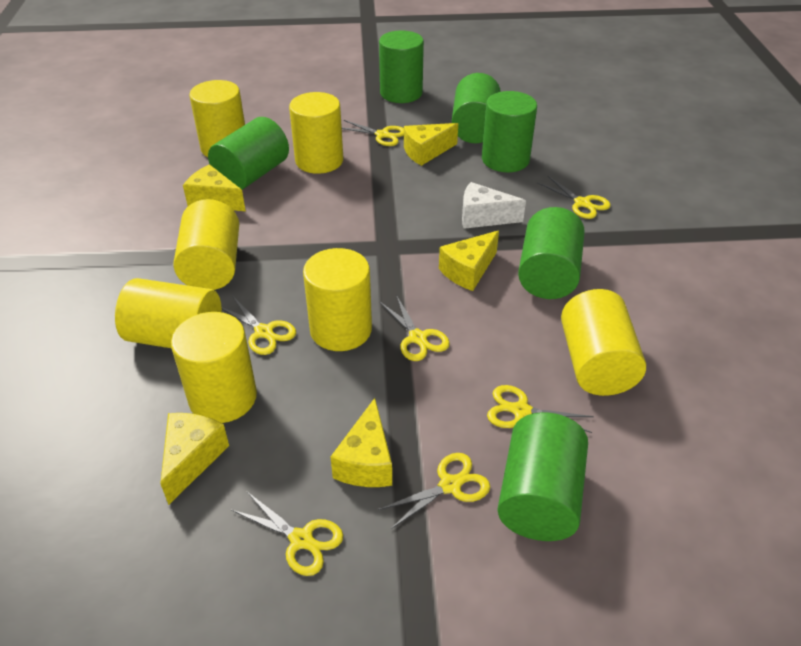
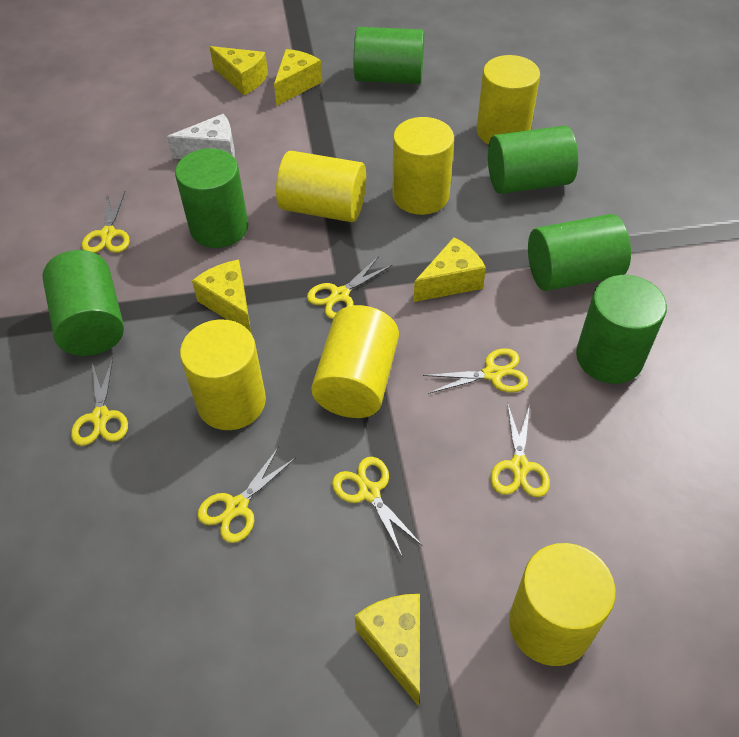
yellow cylinder: [115,278,222,348] [171,312,257,423] [173,199,239,290] [189,80,245,157] [289,92,343,174] [303,248,372,351] [561,289,646,396] = 7 -> [180,319,266,430] [276,151,366,222] [311,305,399,418] [392,117,454,215] [477,55,540,145] [509,543,616,666] = 6

